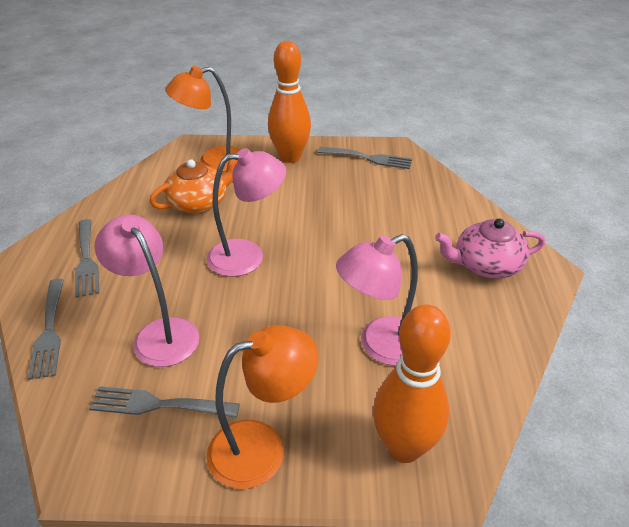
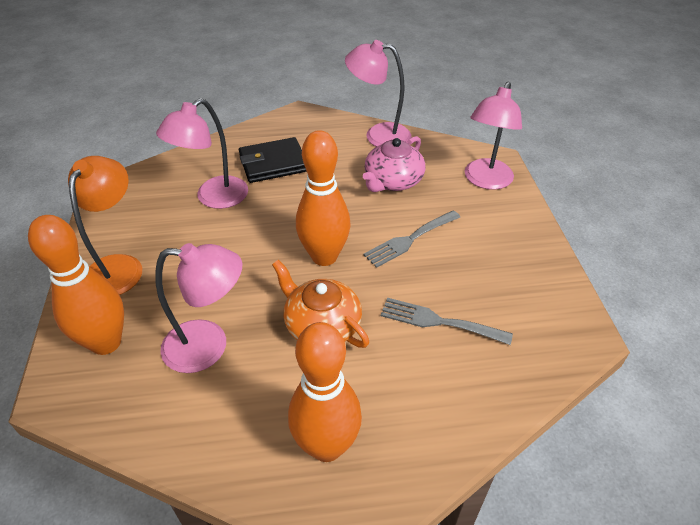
black wallet: none = 0 -> [239,137,307,183] = 1
grey fork: [28,279,64,380] [75,219,99,298] [89,386,240,418] [318,147,412,169] = 4 -> [363,210,460,268] [381,298,513,345] = 2
orange bowling pin: [268,41,311,163] [373,304,451,463] = 2 -> [28,215,124,355] [288,322,362,462] [296,130,350,266] = 3
orange lamp: [165,66,240,172] [206,325,319,489] = 2 -> [68,156,142,295] = 1
pink lamp: [94,214,199,367] [207,148,286,277] [336,234,418,366] = 3 -> [155,243,242,373] [156,98,248,209] [345,40,411,147] [465,81,522,190] = 4

